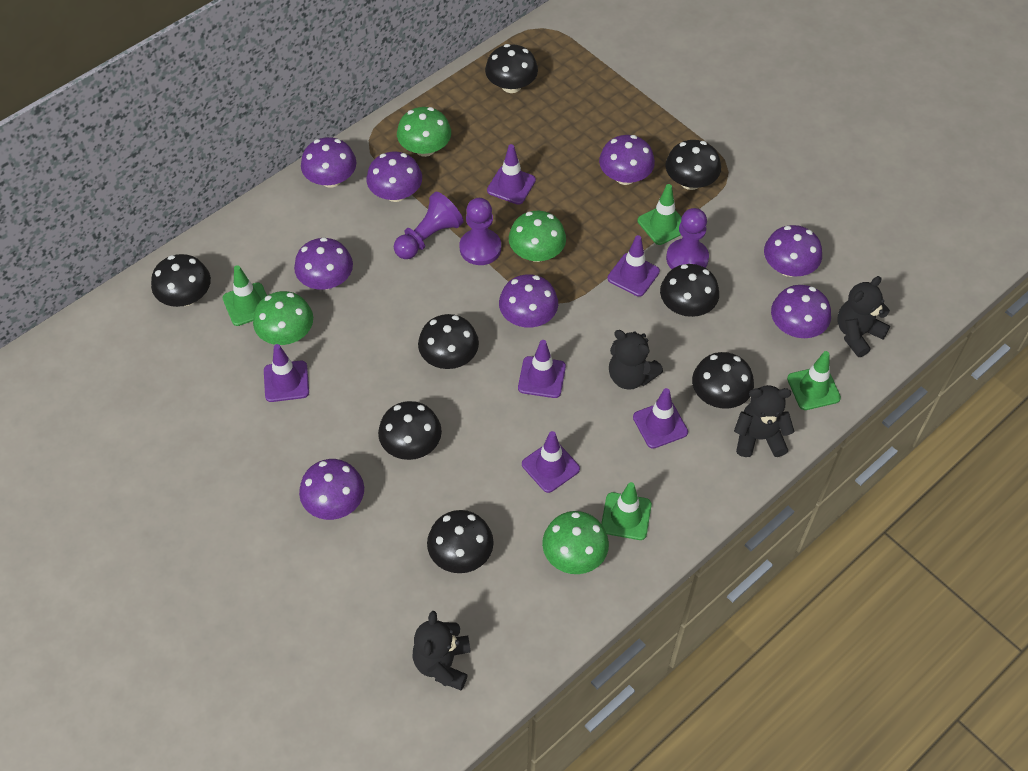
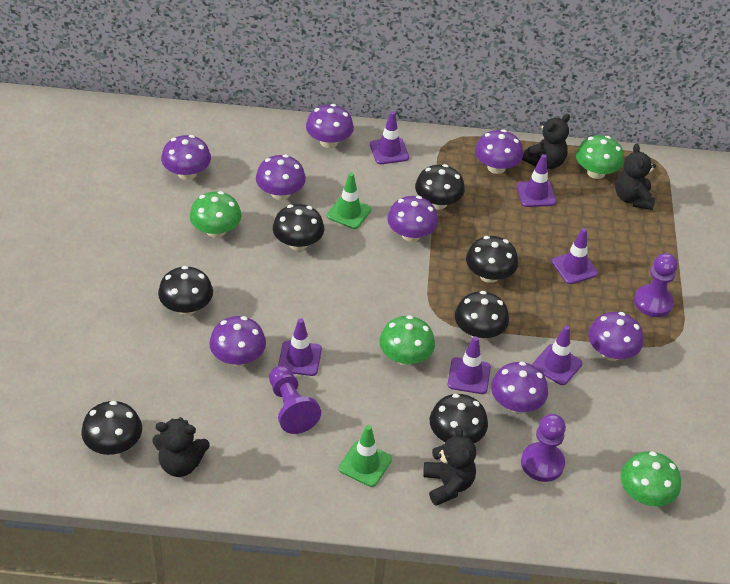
black mushroom: [151,254,211,307] [378,401,442,460] [418,314,479,369] [427,510,494,573] [485,44,538,93] [660,264,719,317] [665,140,721,190] [692,352,754,409] = 8 -> [81,401,142,455] [158,266,213,315] [273,204,324,251] [415,164,465,210] [430,394,488,443] [455,291,509,340] [466,236,518,283] = 7
green traffic cone: [223,265,267,326] [601,482,652,540] [637,184,682,245] [787,351,841,410] = 4 -> [326,172,371,229] [339,425,392,487] = 2

